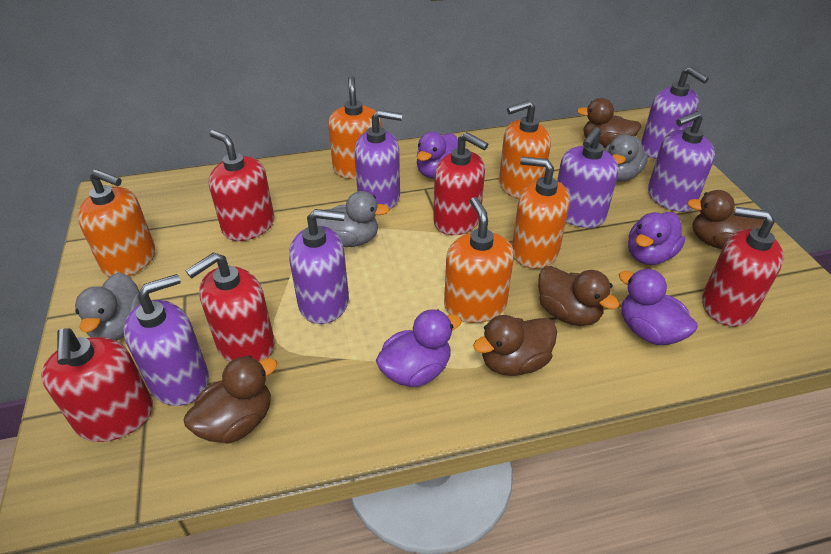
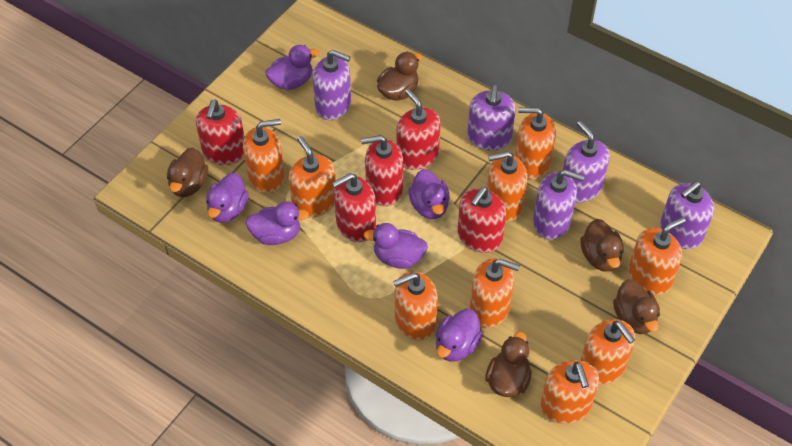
grey duck: [75,272,140,341] [316,191,390,247] [604,135,648,182] = 3 -> none = 0
orange soap dispenser: [78,169,155,277] [328,76,381,179] [444,197,514,323] [499,100,551,199] [512,156,570,269] = 5 -> [243,119,285,193] [289,136,336,218] [393,271,438,341] [470,258,520,328] [487,151,528,222] [515,107,556,179] [540,360,599,424] [580,319,635,385] [629,217,686,295] = 9
purple duck: [376,309,462,387] [417,132,458,178] [619,269,698,345] [628,212,685,265] = 4 -> [206,173,249,223] [245,201,309,245] [265,45,319,90] [364,223,428,269] [408,169,450,219] [436,309,483,362] = 6
purple soap dispenser: [123,274,209,406] [289,209,349,324] [354,110,402,209] [557,127,619,228] [641,67,709,159] [648,111,715,212] = 6 -> [313,50,351,120] [467,85,516,151] [533,170,585,240] [563,121,610,202] [660,181,714,249] = 5

